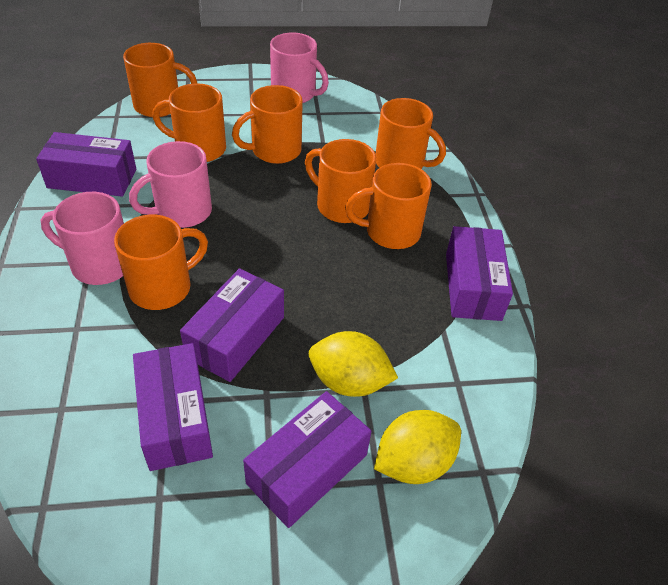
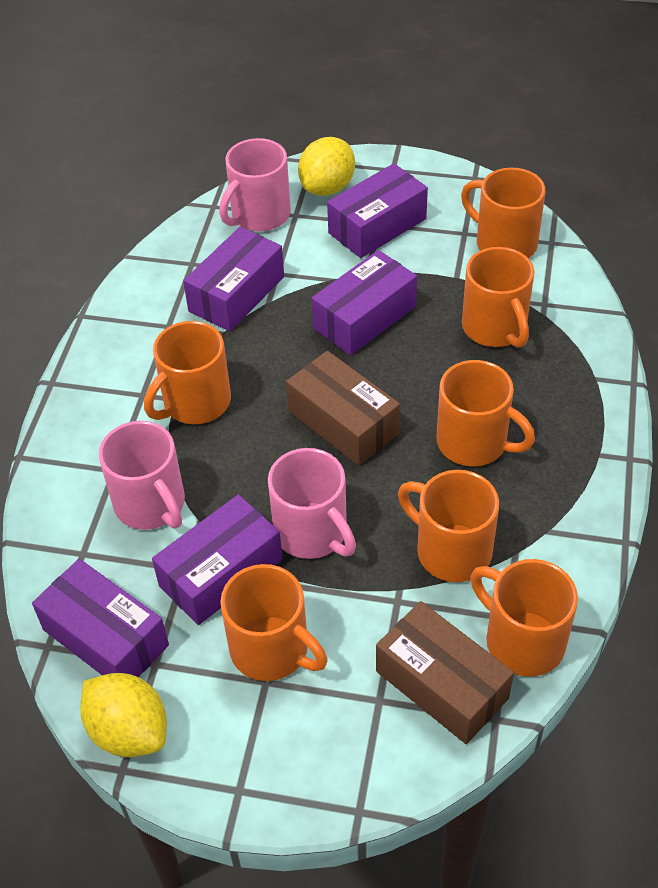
brown box: none = 0 -> [286,351,400,466] [376,601,514,744] = 2

